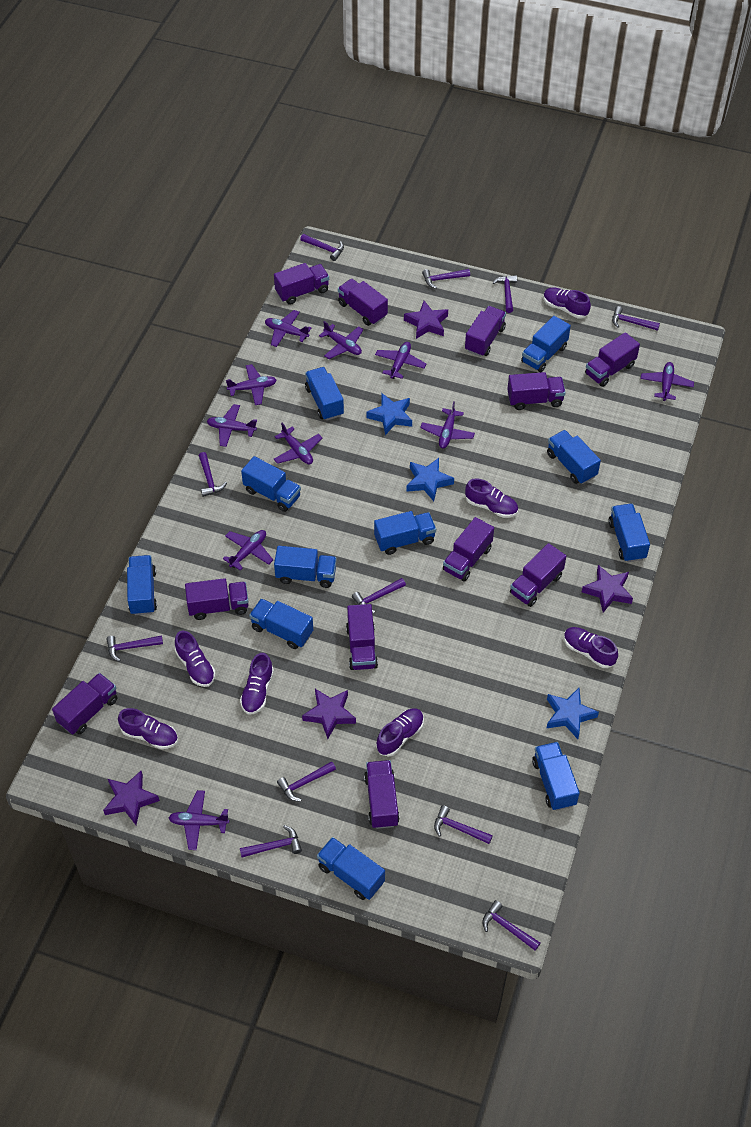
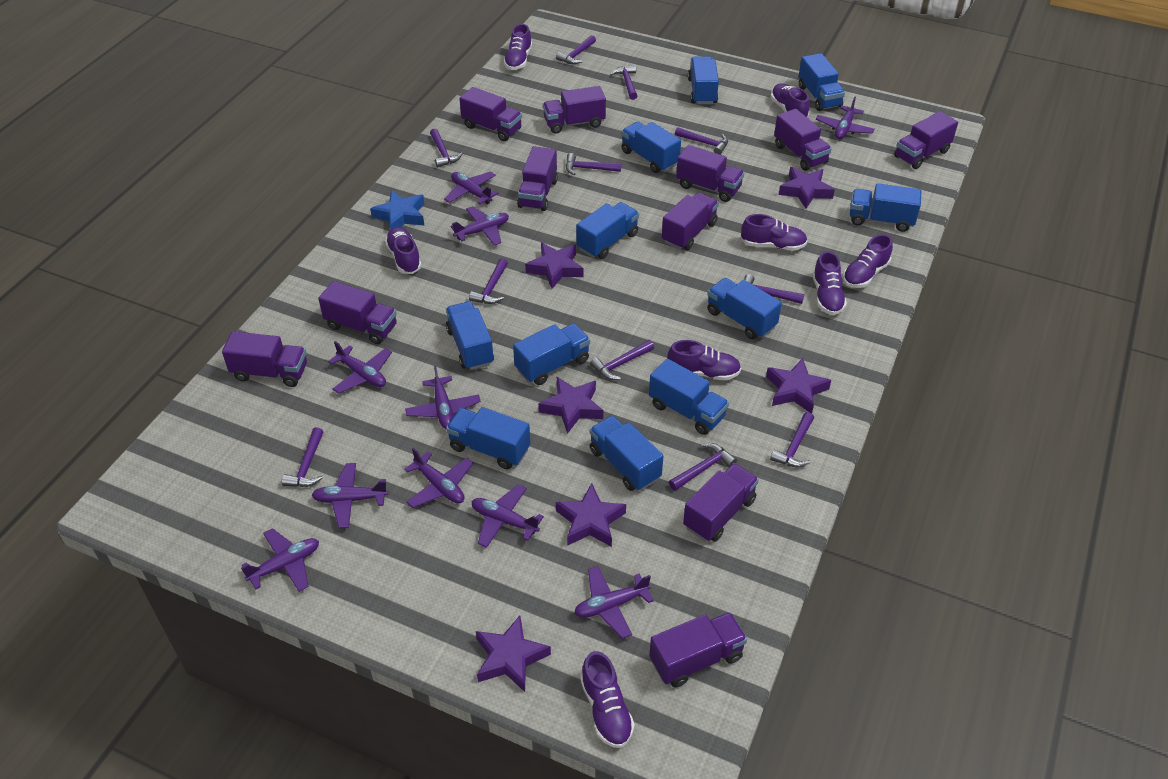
blue star: [366,393,412,435] [406,458,454,501] [546,688,599,739] = 3 -> [370,190,424,229] = 1
purple shoe: [118,708,178,749] [175,631,215,687] [240,653,274,715] [376,708,424,757] [465,478,518,518] [543,287,591,318] [564,627,618,668] = 7 -> [385,227,422,274] [504,24,532,70] [580,651,635,748] [667,340,741,381] [741,214,807,251] [771,83,810,118] [813,251,847,315] [843,234,893,288] = 8
purple star: [103,771,160,825] [302,689,356,739] [404,301,448,339] [582,565,633,612] = 4 -> [476,616,551,692] [525,242,583,289] [538,377,603,434] [556,483,626,547] [766,358,831,413] [779,167,835,208] = 6

